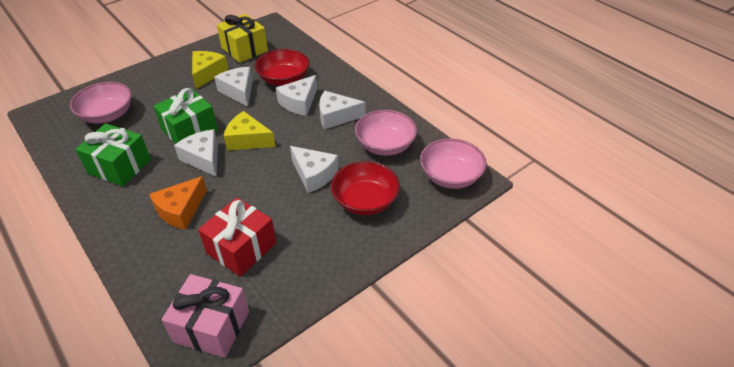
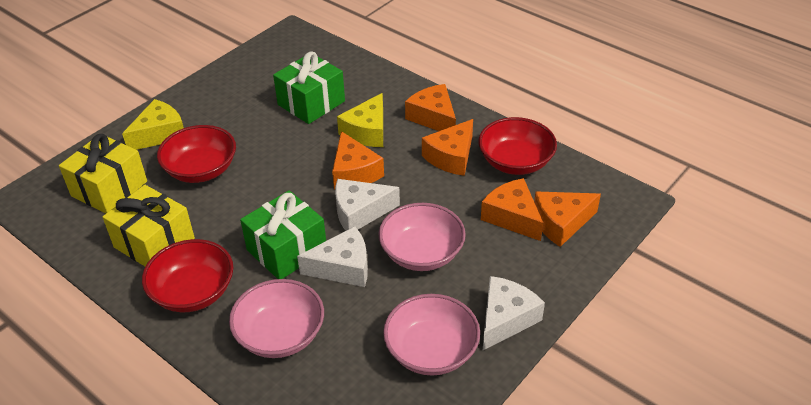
orange cheese: [149,176,207,230] = 1 -> [332,131,384,189] [405,84,456,131] [422,119,473,176] [481,178,543,241] [534,191,601,247] = 5
pink gift: [161,274,249,358] = 1 -> none = 0
red bowl: [255,49,310,86] [331,161,400,215] = 2 -> [142,239,233,312] [157,125,236,183] [478,117,557,175] = 3
red gift: [198,198,276,277] = 1 -> none = 0
white cheese: [174,129,218,177] [214,67,253,107] [276,75,317,116] [290,146,338,193] [319,91,365,129] = 5 -> [297,226,368,287] [335,179,400,230] [483,276,545,350] = 3
yellow gift: [217,14,268,63] = 1 -> [59,134,147,213] [103,185,195,266] = 2

